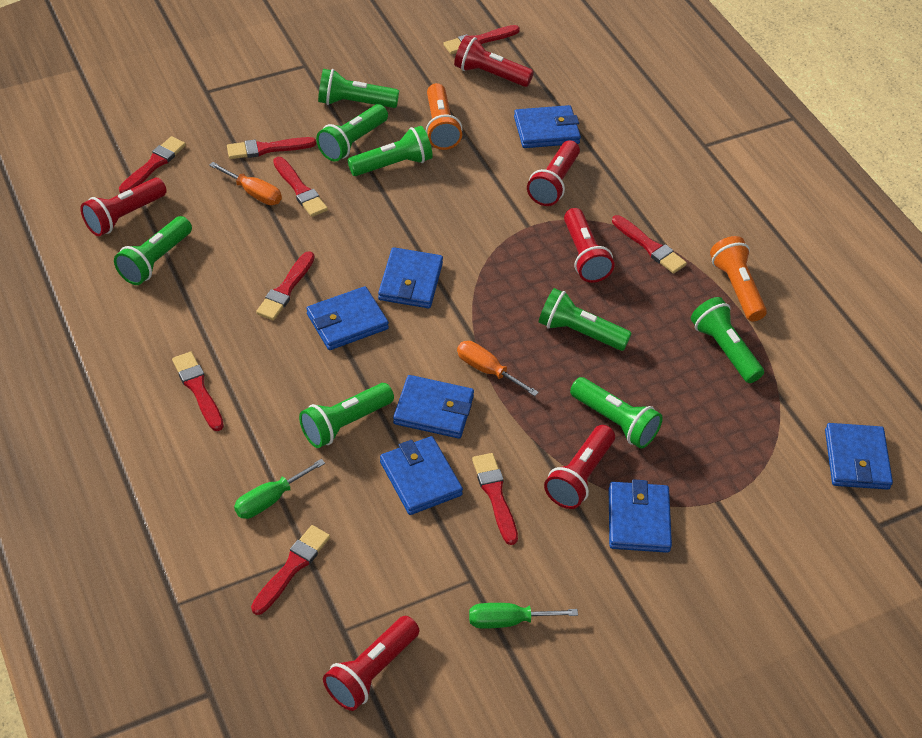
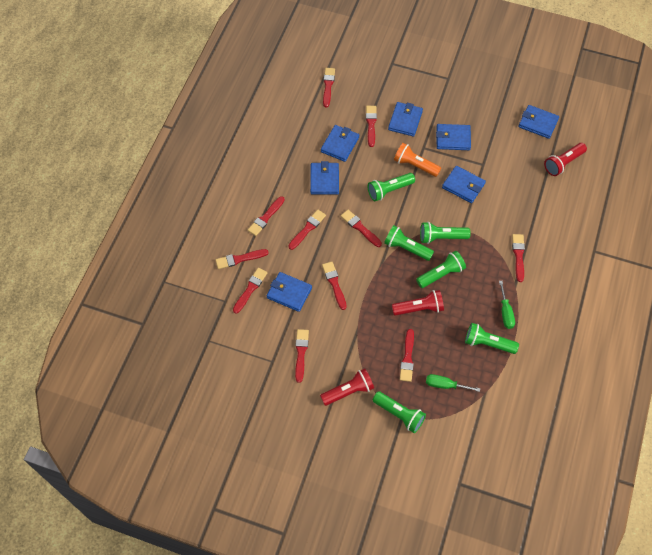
green flashlight: [114,216,192,285] [299,383,394,448] [316,104,388,162] [318,69,399,108] [347,126,433,176] [539,288,632,351] [570,377,663,449] [691,297,764,383] = 8 -> [368,173,415,201] [373,391,426,433] [384,225,434,261] [416,251,466,288] [420,222,471,244] [465,323,519,354] = 6
orange flashlight: [426,83,462,150] [710,236,767,321] = 2 -> [394,143,441,177] = 1
orange screwdriver: [209,162,282,205] [457,341,539,396] = 2 -> none = 0
red brush: [119,136,186,194] [172,352,224,431] [227,137,316,159] [251,525,330,615] [256,251,315,320] [273,157,328,217] [443,25,520,54] [472,453,518,545] [612,215,687,274] = 9 -> [216,249,269,269] [233,268,267,314] [248,196,285,236] [288,210,326,250] [295,329,309,383] [322,262,347,310] [323,68,335,107] [341,210,382,247] [366,106,377,147] [400,329,414,382] [512,234,525,282] = 11
red flashlight: [80,178,167,236] [323,616,419,711] [454,35,534,87] [527,140,580,206] [544,425,615,509] [564,208,614,283] = 6 -> [320,368,374,406] [392,290,444,316] [544,143,587,176] = 3

